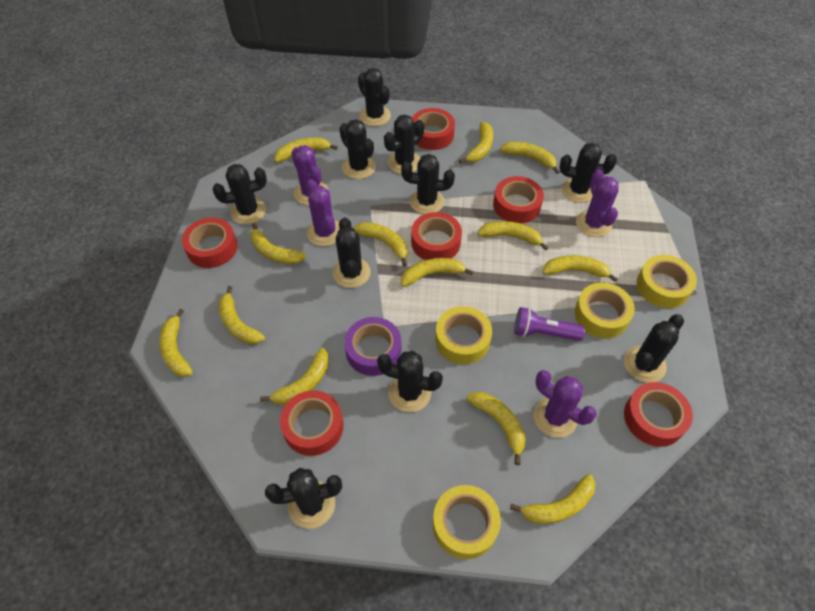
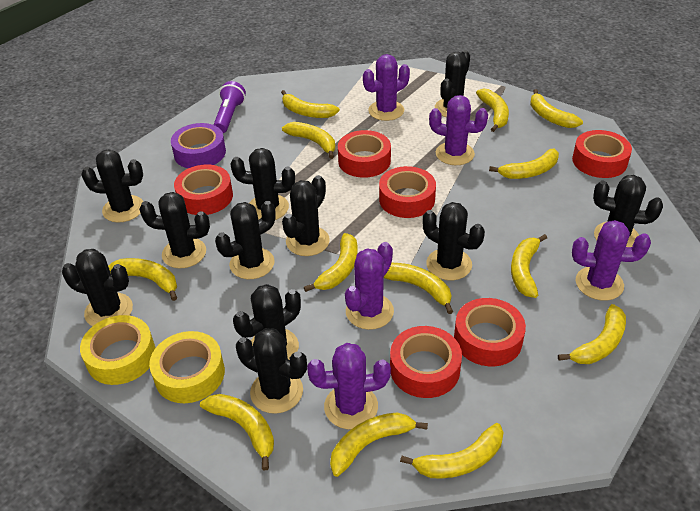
black cactus: [212,164,267,225] [265,468,342,529] [333,218,371,288] [339,119,376,179] [358,68,391,126] [377,351,443,412] [384,114,424,174] [401,154,455,214] [560,143,617,203] [624,314,684,383] = 10 -> [62,249,133,326] [81,149,143,223] [139,192,210,268] [215,201,276,279] [230,148,295,220] [233,284,301,360] [236,328,307,414] [282,175,330,256] [422,202,485,280] [435,50,470,117] [593,175,663,247] = 11
purple cactus: [291,145,328,205] [306,179,340,246] [533,370,597,438] [576,169,619,237] = 4 -> [307,343,391,429] [345,242,394,330] [363,54,410,121] [429,95,488,165] [572,220,651,301] = 5
yellow tape: [433,485,501,559] [435,306,492,364] [575,282,635,338] [637,255,697,308] = 4 -> [80,315,156,385] [149,331,225,403] = 2

